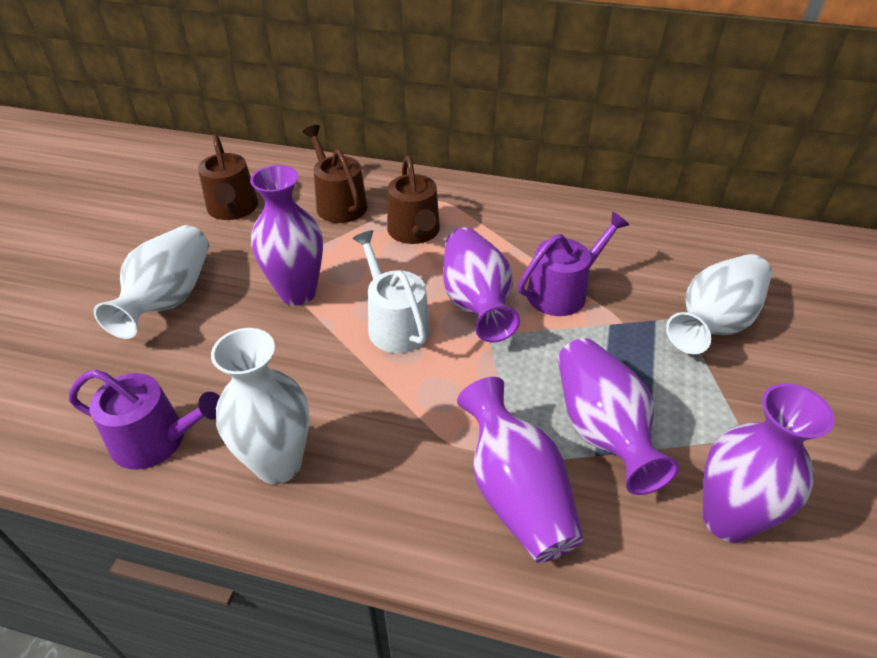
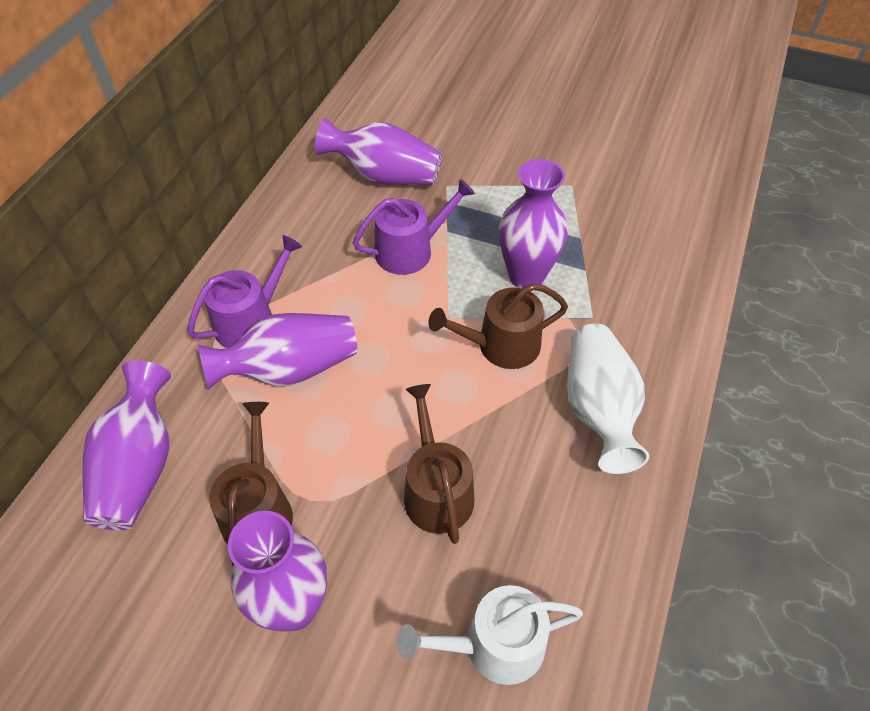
white vase: [94,225,209,339] [211,328,309,484] [666,254,772,354] = 3 -> [567,323,649,474] = 1

